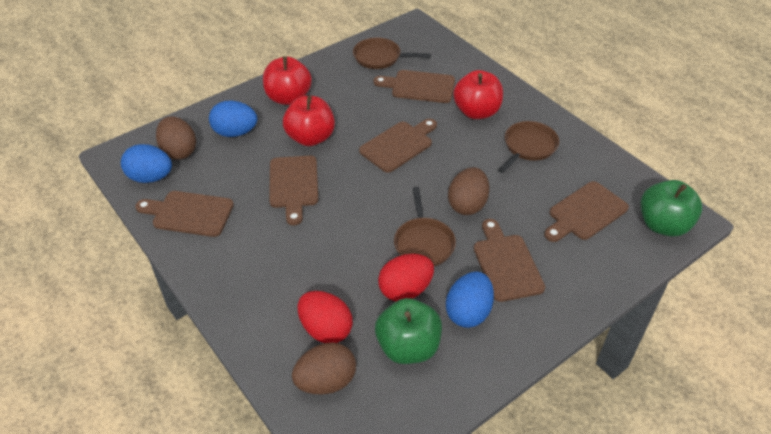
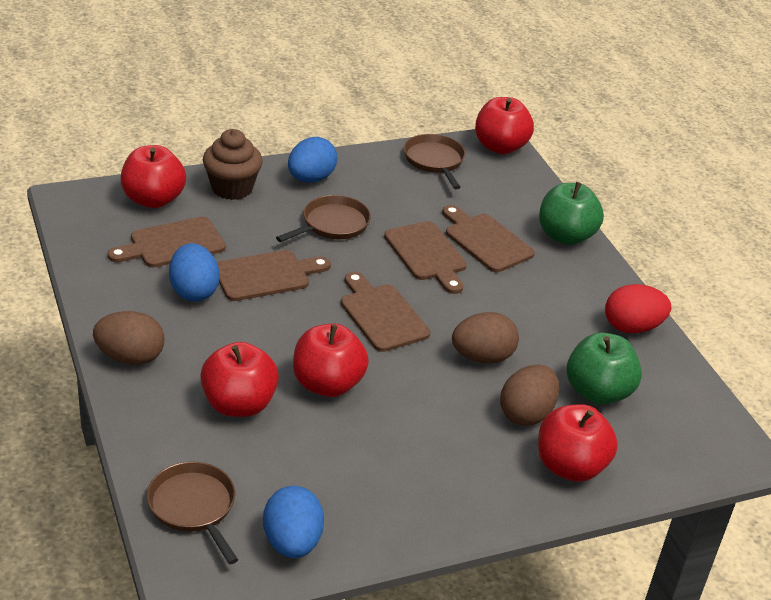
brown cupcake: none = 0 -> [203,129,263,200] = 1
brown cutting board: [135,191,234,237] [269,156,318,225] [359,119,437,173] [374,70,455,103] [474,219,545,302] [544,181,629,242] = 6 -> [108,216,226,267] [217,250,331,301] [341,272,430,352] [384,221,467,294] [442,205,535,272] = 5
red apple: [263,56,312,105] [283,96,335,146] [453,70,503,119] = 3 -> [121,145,186,208] [200,342,279,417] [293,324,369,397] [475,97,534,154] [538,404,618,482] = 5
red egg: [298,291,353,343] [378,254,434,301] = 2 -> [605,284,671,333] = 1

